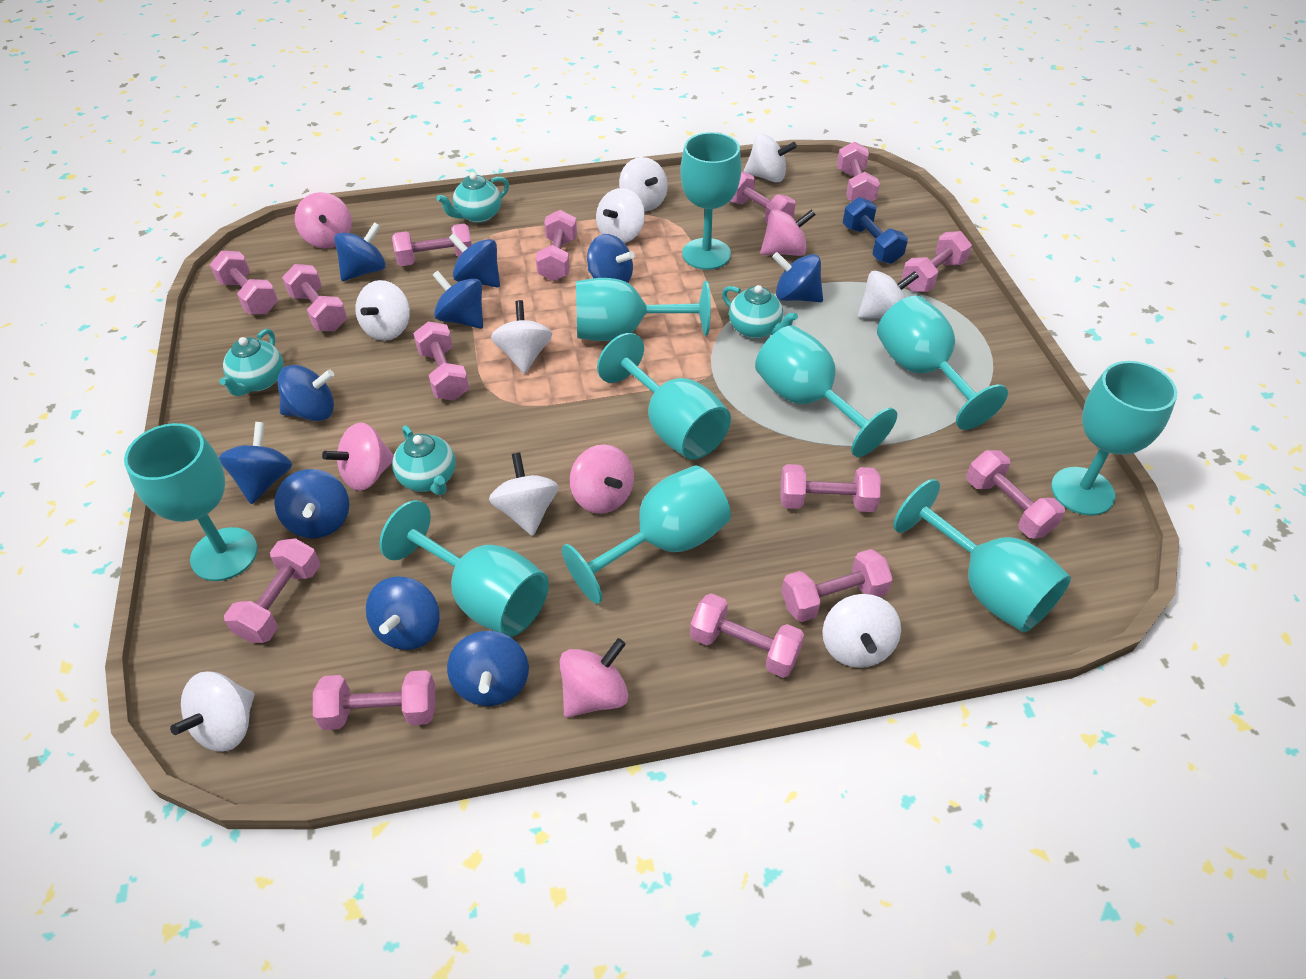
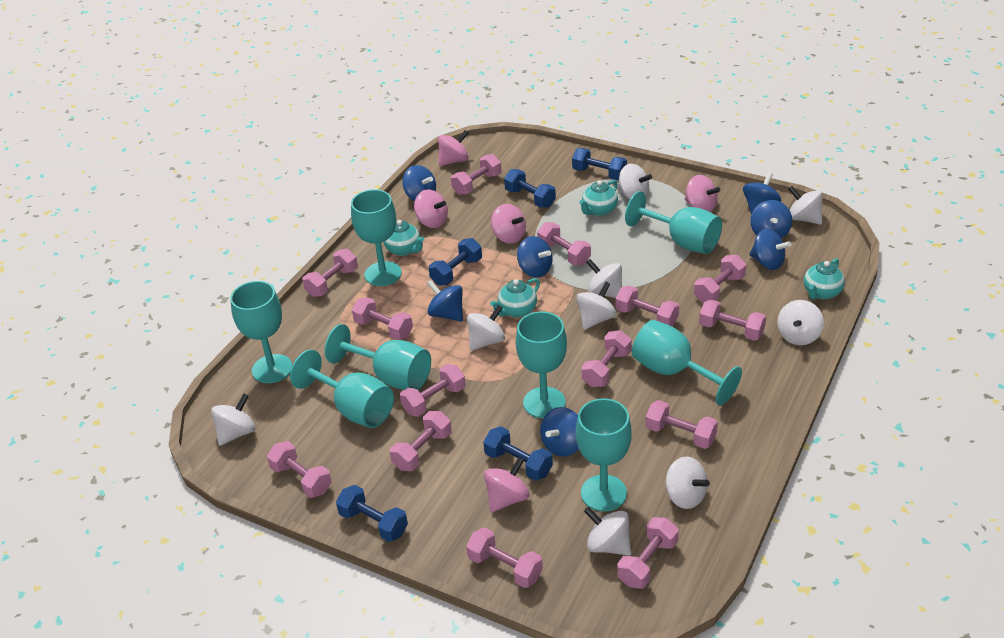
blue dumbbell: [843,197,908,264] = 1 -> [336,485,408,542] [429,238,482,286] [483,427,553,481] [504,169,556,208] [572,148,627,180] = 5
blue spinning top: [219,422,292,504] [274,469,349,538] [278,365,334,421] [334,222,386,281] [366,576,440,650] [432,271,483,329] [447,631,529,706] [449,233,500,287] [587,234,635,283] [772,252,823,302] = 10 -> [402,165,436,201] [427,280,463,322] [517,236,553,278] [540,407,579,457] [743,172,781,215] [749,229,791,270] [750,200,792,239] = 7
turquoise goblet: [124,423,258,581] [379,500,549,637] [562,465,731,604] [576,278,711,341] [597,333,731,460] [680,132,741,270] [755,325,897,457] [877,296,1008,430] [893,479,1071,632] [1051,361,1177,516] = 10 -> [231,281,292,383] [290,350,394,428] [325,324,431,390] [351,189,402,286] [516,312,567,418] [576,398,632,511] [625,191,722,254] [632,320,742,405] = 8

